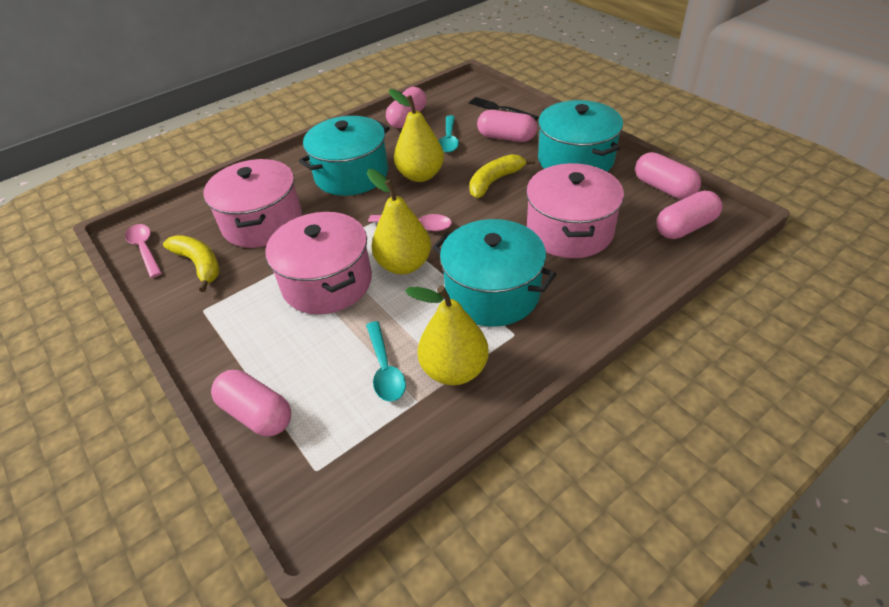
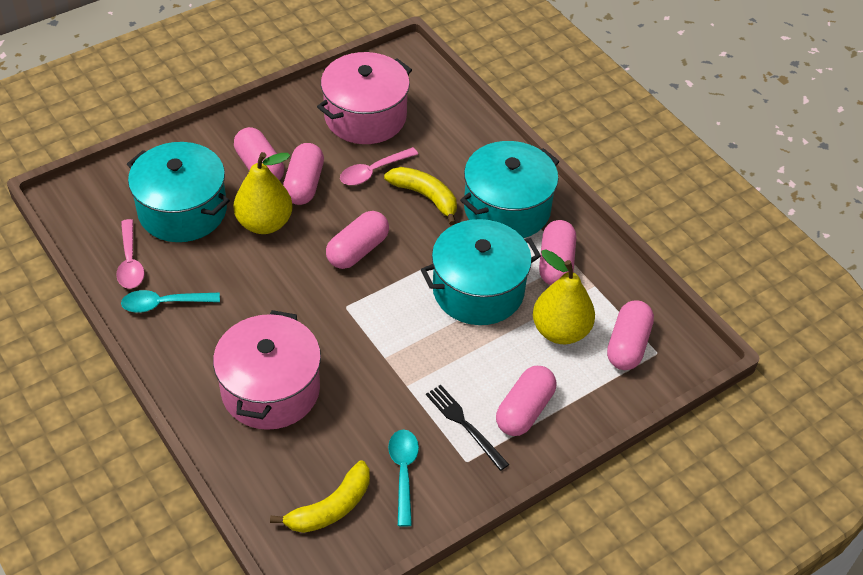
pink capsule: [211,370,291,436] [386,87,426,128] [477,110,537,142] [635,152,701,199] [656,191,723,239] = 5 -> [234,127,284,181] [283,143,324,205] [326,211,389,269] [496,366,556,436] [539,220,576,285] [607,300,654,370] = 6
pink pot: [204,159,302,248] [265,212,372,314] [526,163,624,258] = 3 -> [213,310,321,430] [317,52,412,144] = 2
yellow pear: [367,169,431,274] [389,89,444,182] [405,286,489,385] = 3 -> [234,152,293,234] [533,250,595,344] = 2

